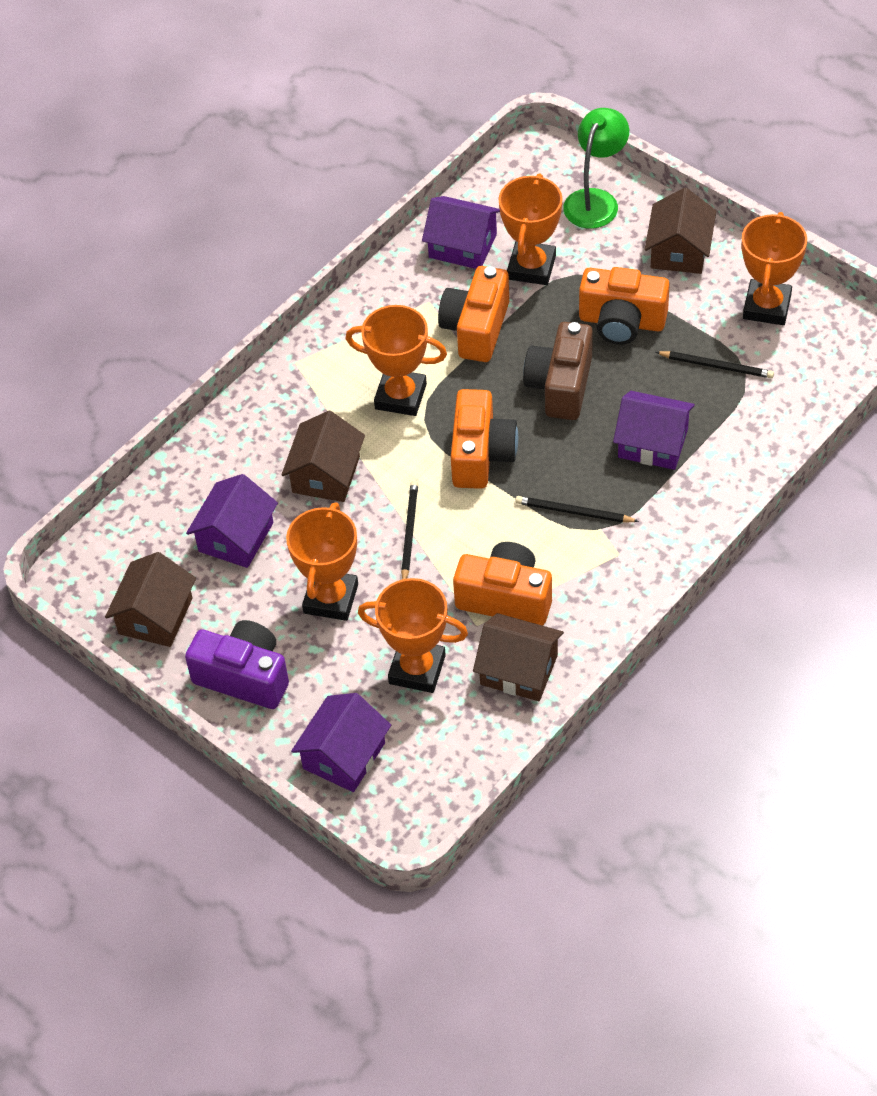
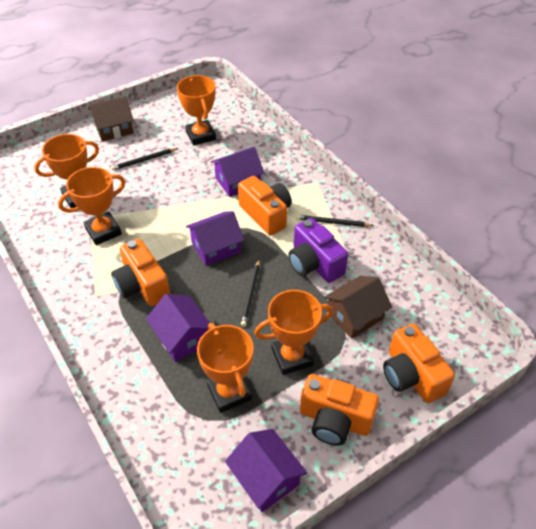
brown camera: [523,322,593,420] = 1 -> none = 0
brown house: [105,552,196,647] [281,411,365,502] [473,613,564,701] [645,188,716,274] = 4 -> [88,96,134,142] [324,276,392,339] = 2
green lamp: [563,108,629,228] = 1 -> none = 0

